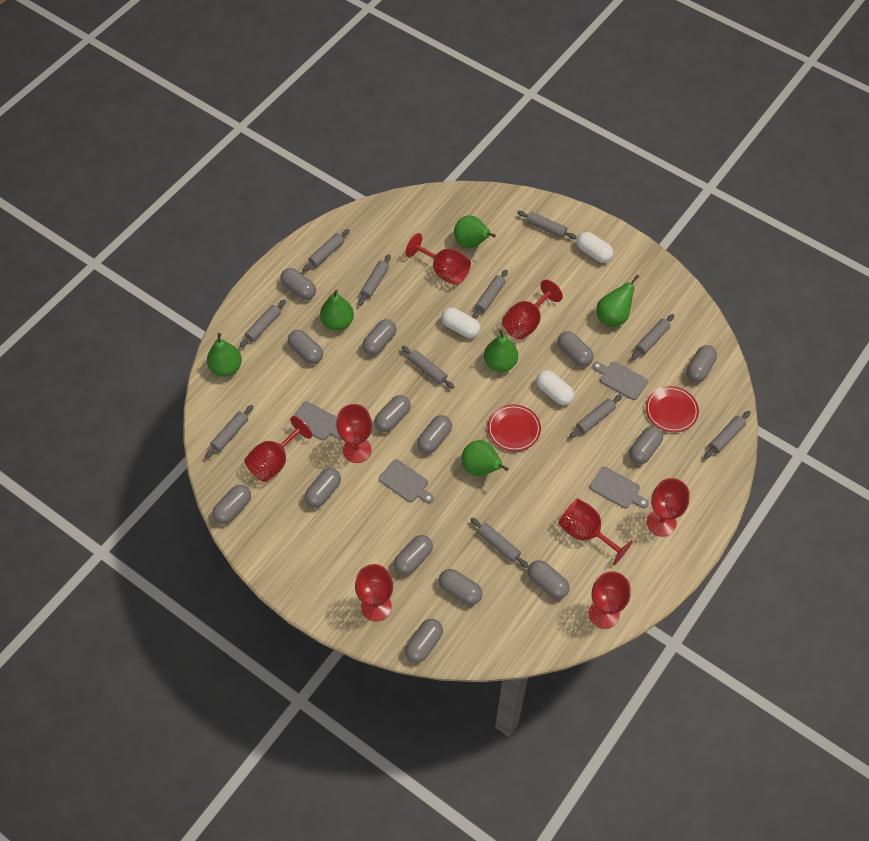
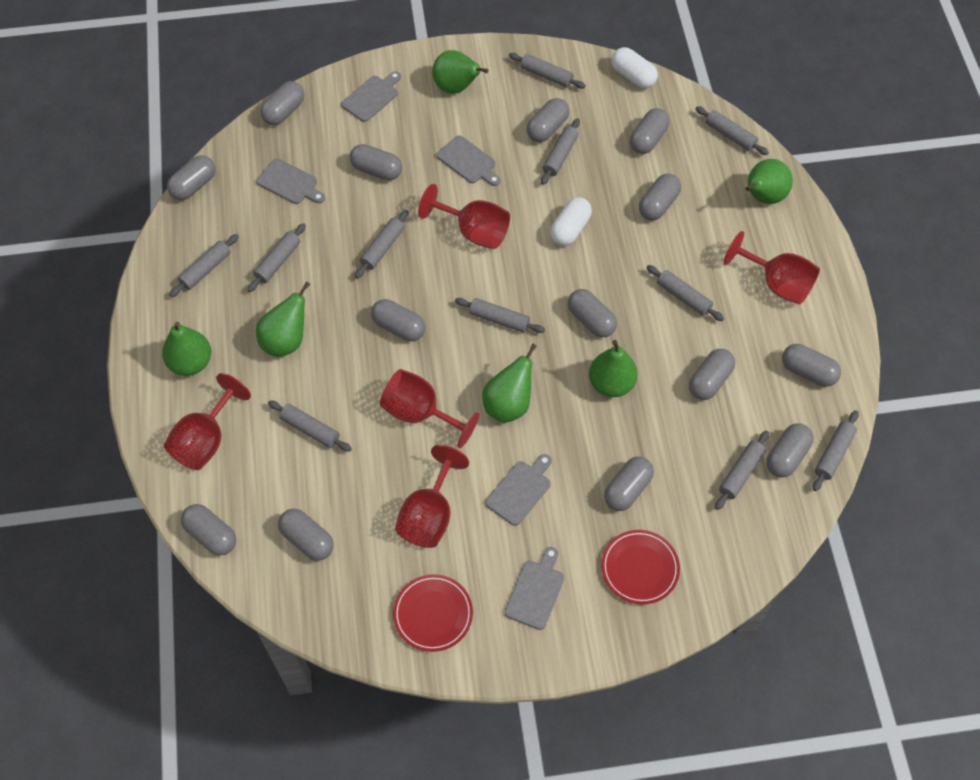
grey cutting board: [291,401,342,440] [379,459,434,503] [590,466,649,508] [592,362,648,400] = 4 -> [256,158,325,204] [341,71,401,122] [436,135,501,186] [485,454,552,526] [505,547,564,630] = 5
red goblet: [244,416,312,482] [336,404,372,463] [355,564,393,621] [405,233,471,285] [502,280,563,340] [558,498,633,565] [589,571,631,629] [647,478,690,536] = 8 -> [164,373,251,470] [380,369,479,448] [395,445,469,548] [418,184,510,249] [724,231,820,304] = 5
white capsule: [441,308,481,338] [536,370,574,405] [577,232,614,263] = 3 -> [550,197,592,246] [611,47,658,88] = 2

